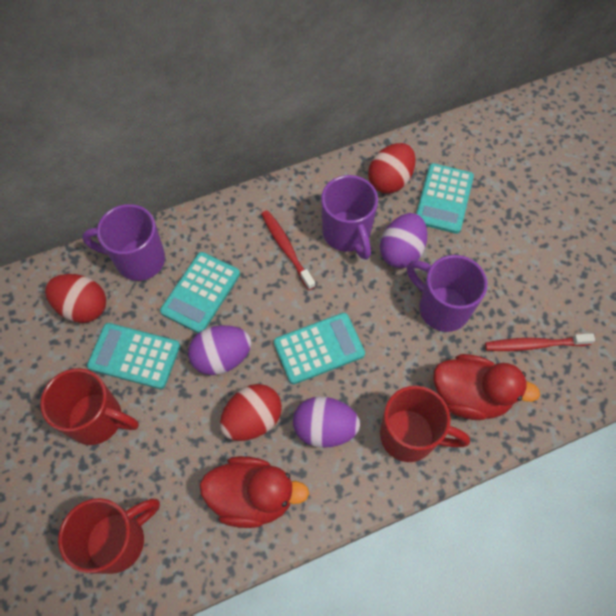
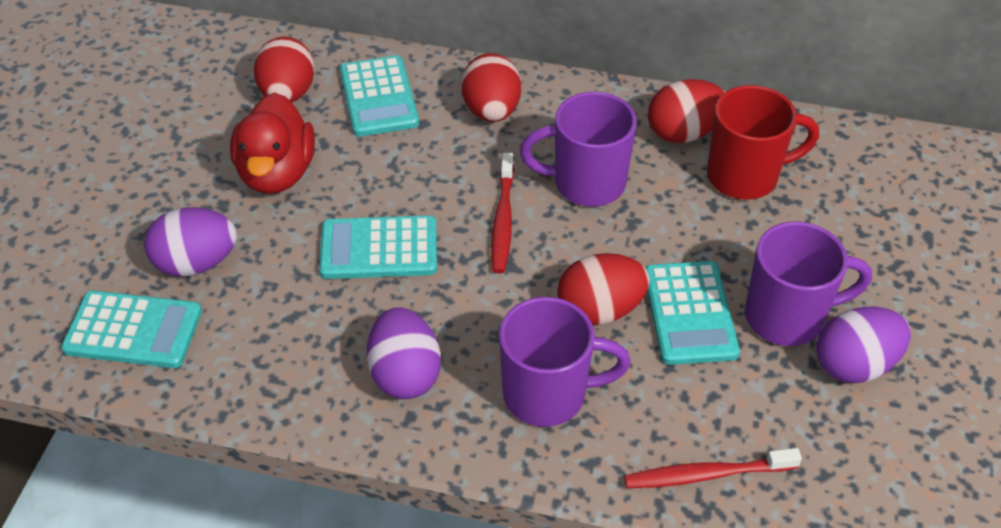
red duck: [199,456,309,528] [433,354,540,420] = 2 -> [230,92,315,194] = 1
red egg: [45,274,106,323] [220,384,282,441] [368,143,416,193] = 3 -> [254,37,315,103] [461,53,521,122] [557,253,650,325] [648,79,725,143] = 4
red mug: [40,368,139,445] [58,498,160,574] [380,386,470,462] = 3 -> [707,85,819,200] = 1

